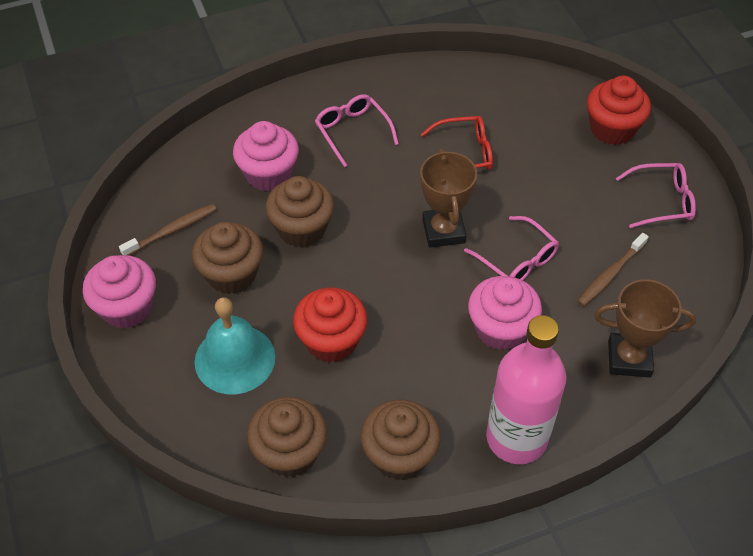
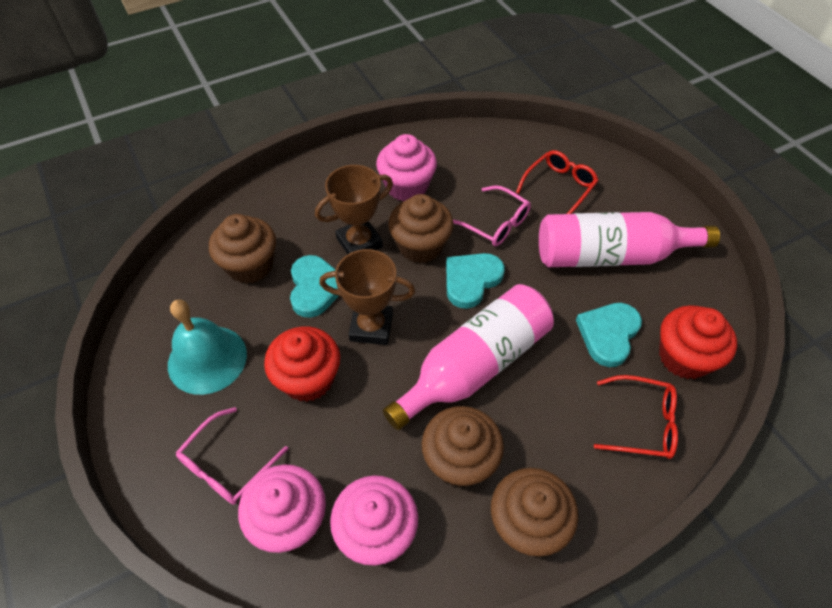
brown toothbrush: [119,204,217,256] [577,233,649,307] = 2 -> none = 0
pink bottle: [486,315,566,464] = 1 -> [383,284,554,430] [539,212,720,267] = 2
pink glasses: [315,94,399,167] [464,216,559,280] [616,163,696,228] = 3 -> [176,407,288,504] [453,185,531,246] = 2
red glasses: [421,116,493,170] = 1 -> [516,150,599,214] [594,375,678,459] = 2
turquoise heart: none = 0 -> [290,255,339,318] [446,253,505,309] [576,303,642,367] = 3

